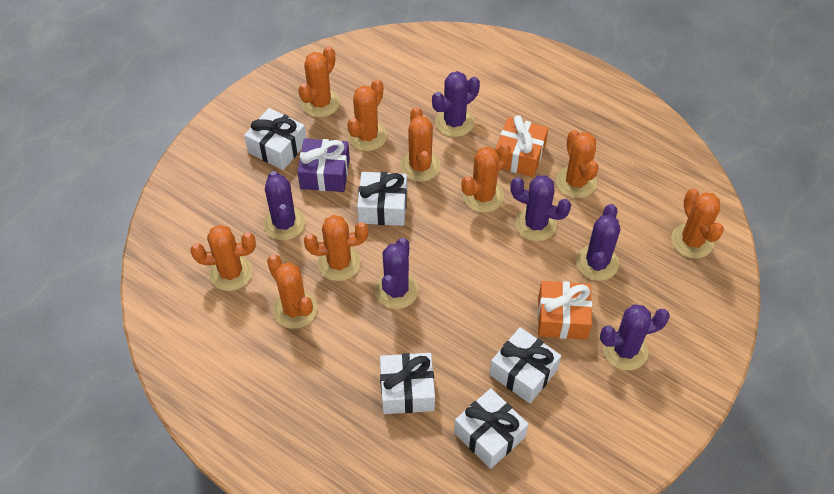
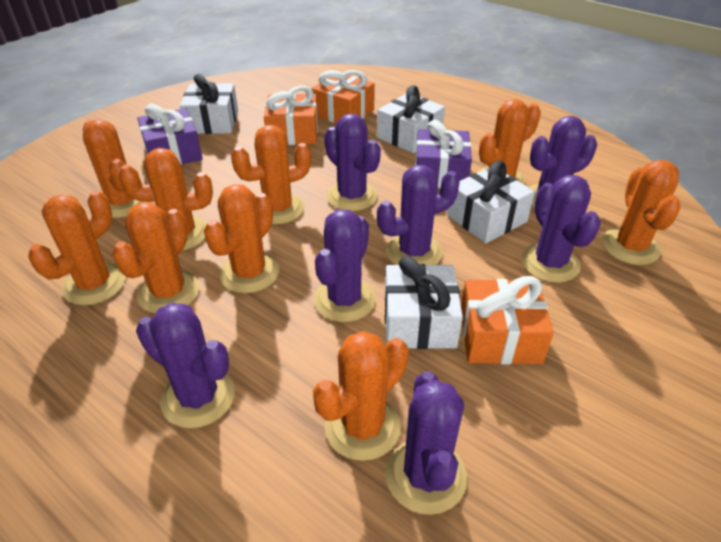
orange gift: [495,115,548,177] [538,281,592,340] = 2 -> [264,85,318,145] [311,70,375,123] [461,276,554,364] = 3
purple cactus: [263,171,305,241] [375,238,419,309] [432,71,480,137] [510,175,571,241] [576,204,620,281] [600,304,670,370] = 6 -> [136,303,235,428] [314,210,376,322] [324,113,381,211] [377,165,460,265] [385,371,467,515] [521,175,601,283] [529,116,597,208] = 7
purple gift: [297,139,350,192] = 1 -> [137,104,203,165] [415,120,472,188] = 2
white gift: [244,108,307,170] [357,172,407,226] [380,353,435,414] [454,388,528,469] [489,327,561,403] = 5 -> [180,74,238,134] [377,85,445,153] [385,256,463,349] [447,161,535,243] = 4

